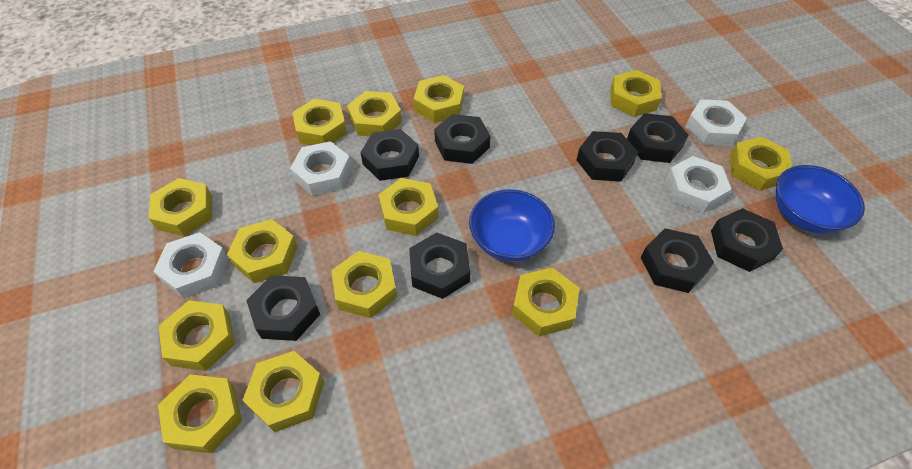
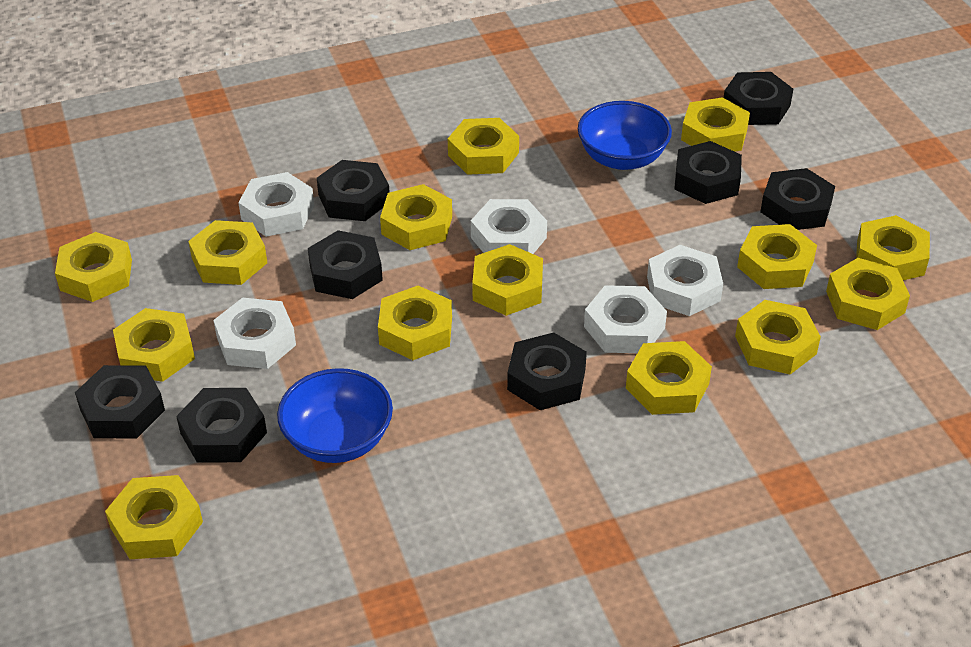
white nut: [153,232,229,299] [290,141,352,196] [666,156,732,213] [685,99,747,146] = 4 -> [213,298,296,369] [238,172,314,237] [471,199,547,254] [584,285,667,353] [647,245,723,316] = 5
yellow nut: [149,178,212,237] [158,374,242,453] [159,300,235,371] [227,219,298,283] [242,351,324,432] [292,99,347,145] [331,251,397,318] [347,91,402,137] [378,178,439,236] [414,75,464,123] [512,267,580,337] [610,70,662,117] [730,137,792,191] = 13 -> [55,232,132,302] [105,475,203,559] [113,308,195,382] [188,220,267,285] [378,286,452,360] [380,184,452,250] [448,118,519,175] [472,244,543,316] [626,341,712,415] [681,97,750,152] [735,300,821,374] [737,224,817,289] [826,258,910,330] [856,215,930,280] = 14

